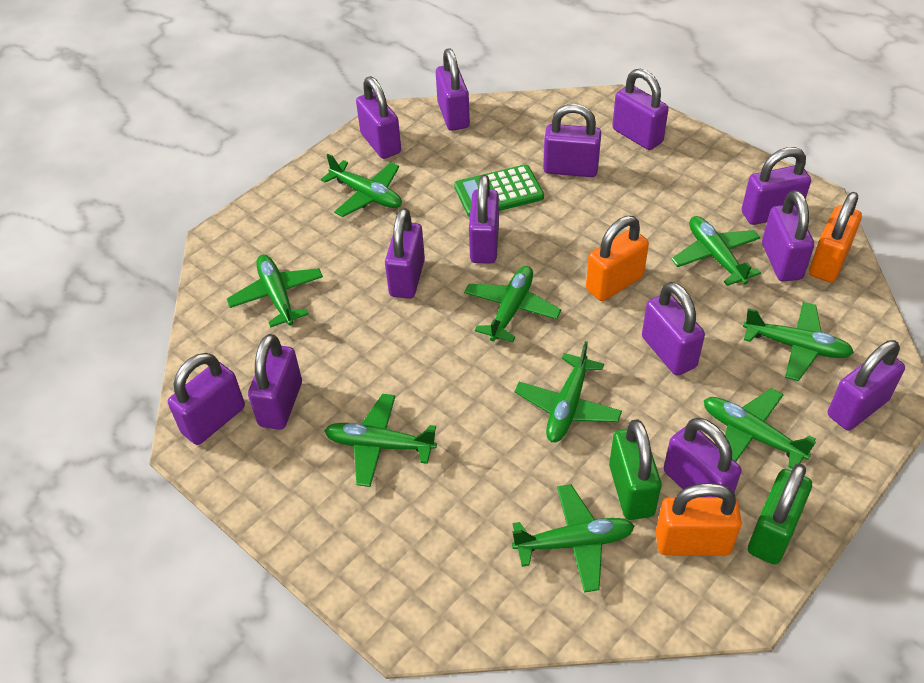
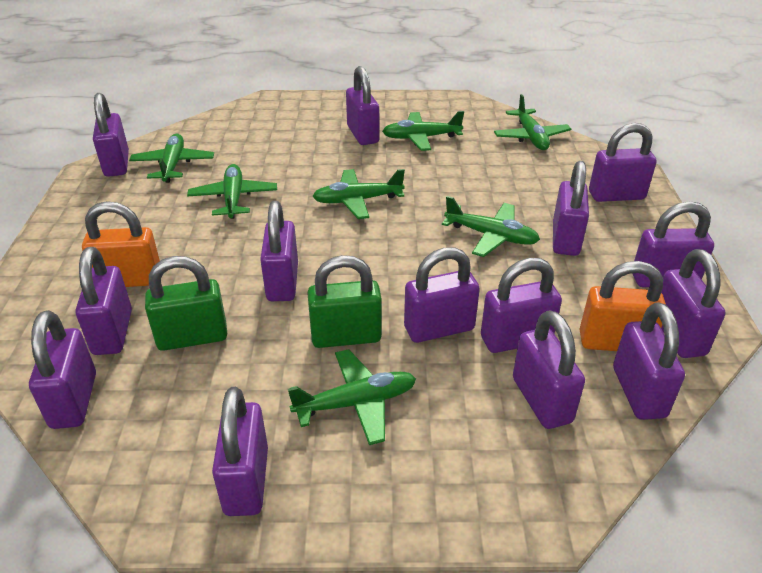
green calculator: [454,165,544,217] = 1 -> none = 0
green plane: [227,255,323,328] [321,154,402,217] [324,394,437,487] [464,266,561,342] [512,484,635,593] [515,341,622,442] [671,216,761,286] [704,388,816,469] [743,302,854,381] = 9 -> [129,134,214,183] [187,164,277,219] [288,349,416,445] [312,169,405,219] [382,111,464,151] [442,196,540,257] [494,94,571,150] = 7
orange padlock: [586,216,649,301] [656,483,742,556] [809,192,862,283] = 3 -> [82,201,160,287] [580,261,666,351] = 2
purple padlock: [168,353,245,445] [248,334,302,430] [356,76,401,159] [385,208,425,299] [436,48,470,131] [469,175,499,264] [543,104,601,177] [612,69,669,150] [642,282,705,376] [664,418,741,497] [742,147,811,225] [762,190,814,282] [828,340,905,431] = 13 -> [29,310,96,429] [76,247,132,355] [93,93,129,177] [212,387,268,516] [260,201,298,301] [346,66,379,145] [404,247,480,343] [481,258,562,353] [513,310,585,429] [553,161,589,256] [589,123,657,202] [613,303,685,420] [632,201,714,287] [661,249,726,358] = 14

